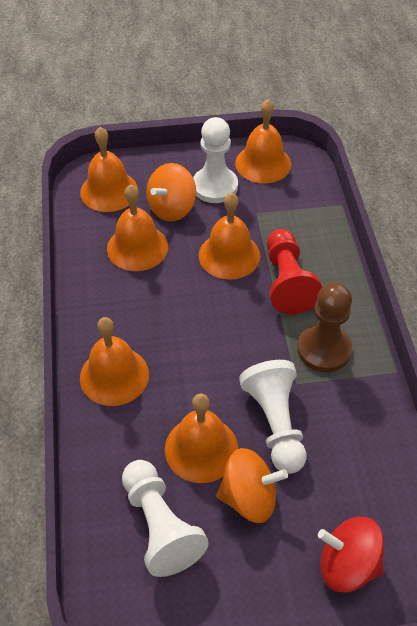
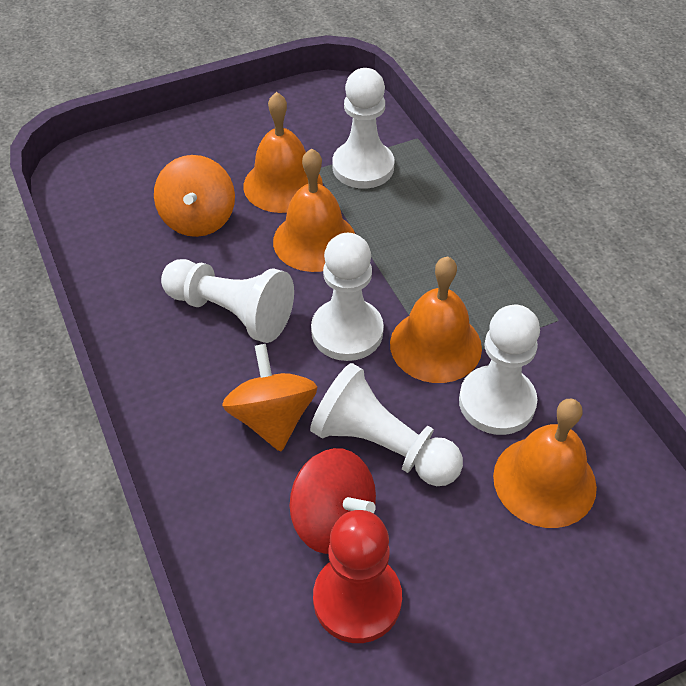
brown pawn: [297,282,352,373] = 1 -> none = 0
orange bell: [80,127,138,212] [80,317,149,406] [107,185,168,271] [165,394,238,483] [199,192,260,280] [235,99,291,183] = 6 -> [244,92,323,213] [273,148,355,272] [390,256,482,383] [493,399,597,528] = 4
white pawn: [122,460,209,577] [193,117,238,203] [239,360,306,474] = 3 -> [161,259,294,343] [310,363,463,486] [311,233,384,361] [332,68,394,189] [459,305,540,435] = 5

